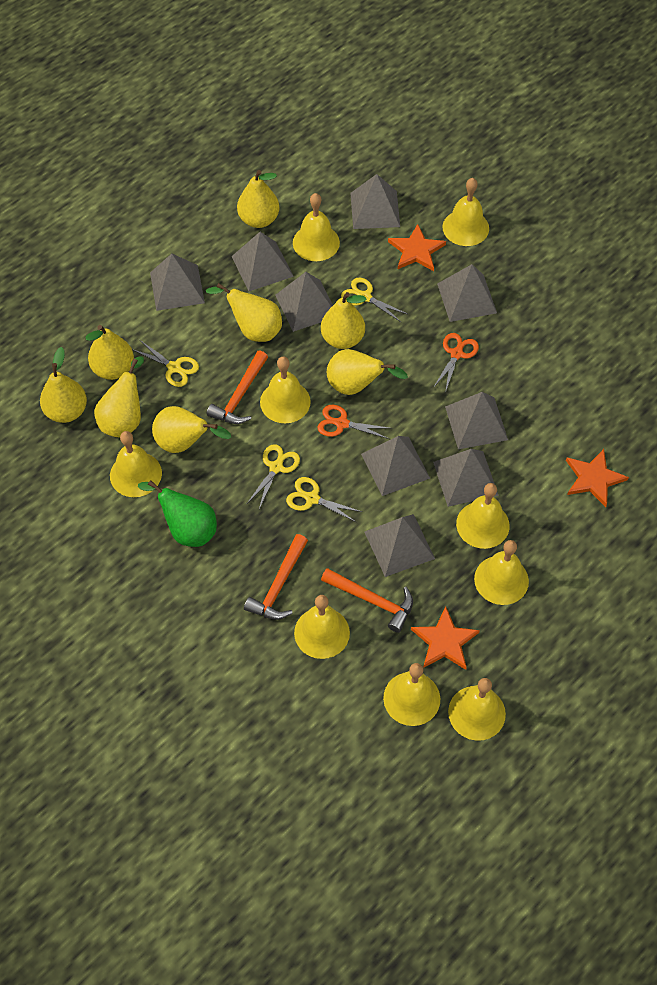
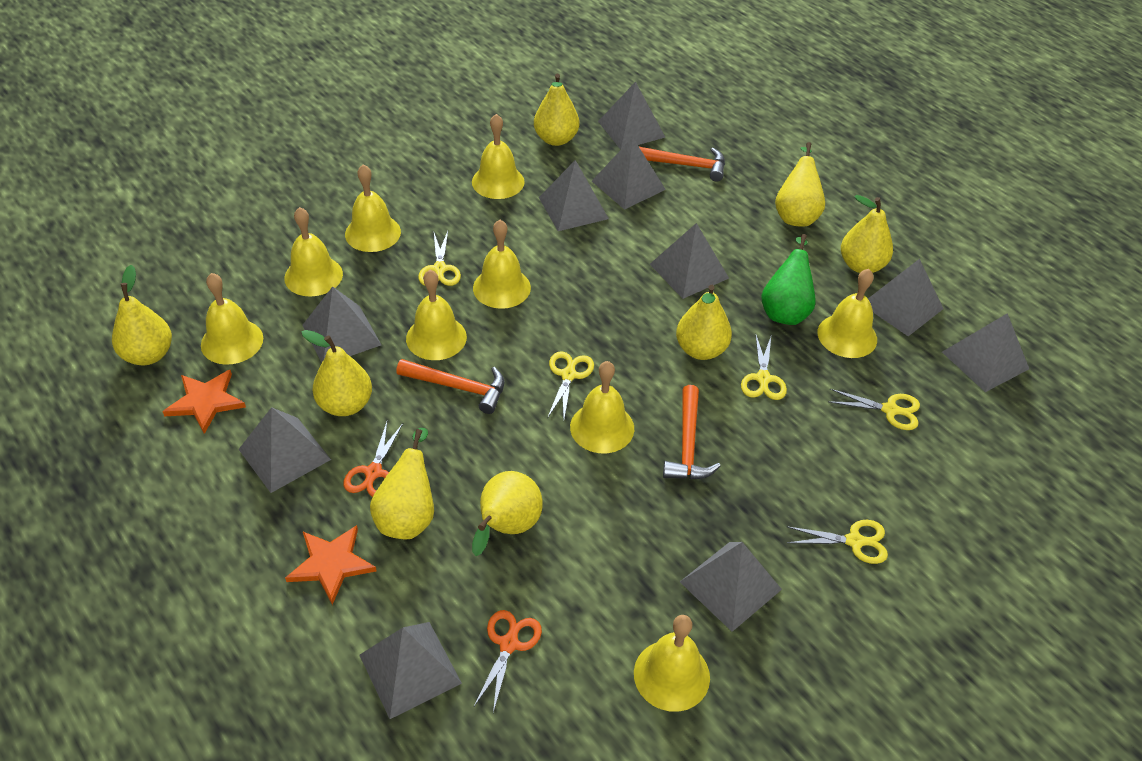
grey pyramid: [150,254,205,311] [232,232,294,291] [275,272,333,332] [350,174,400,229] [361,436,430,496] [364,514,435,577] [433,449,499,507] [437,264,497,322] [445,392,508,449] = 9 -> [238,407,331,493] [302,286,381,363] [359,622,462,719] [539,160,609,231] [592,137,666,210] [598,82,665,150] [650,223,729,299] [680,542,782,632] [868,259,944,336] [942,313,1029,392] = 10
orange star: [388,224,446,271] [411,606,480,670] [566,449,629,507] = 3 -> [163,370,246,434] [285,525,377,605] = 2
yellow scissors: [132,340,199,387] [247,444,300,509] [286,477,362,523] [341,278,407,322] = 4 -> [418,231,461,286] [548,351,594,418] [741,334,787,400] [786,520,888,564] [828,389,920,430] = 5

